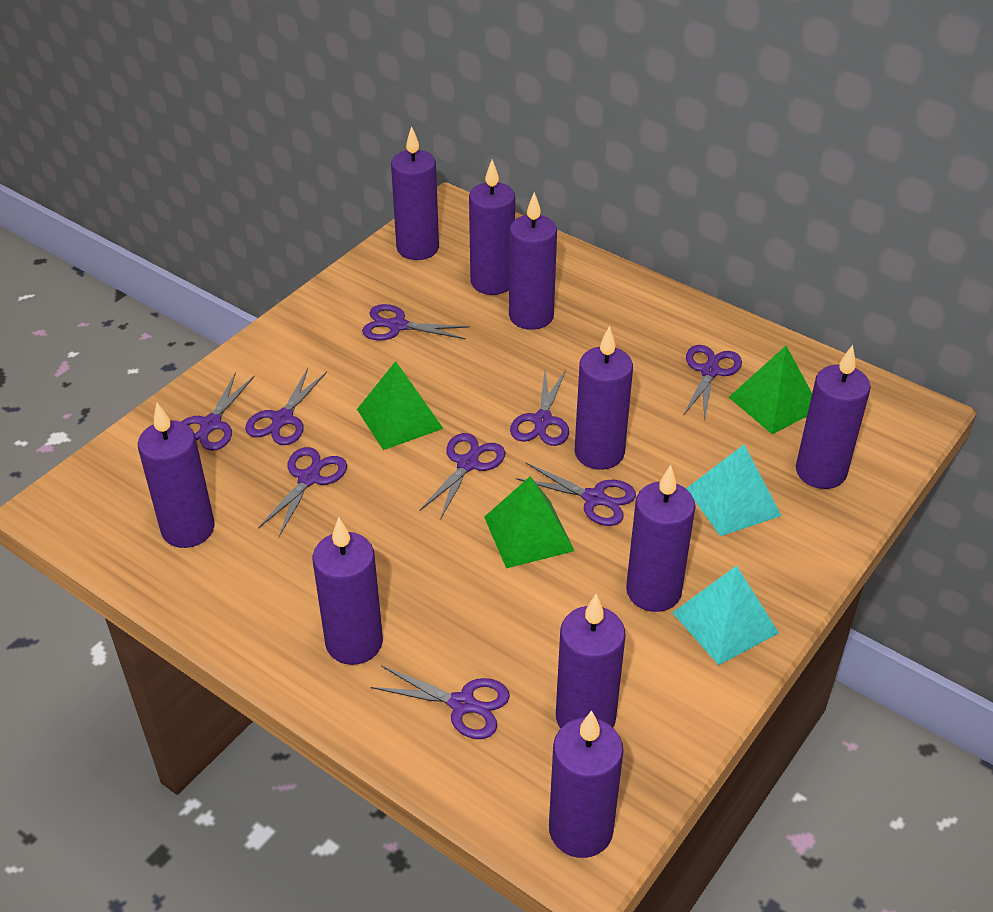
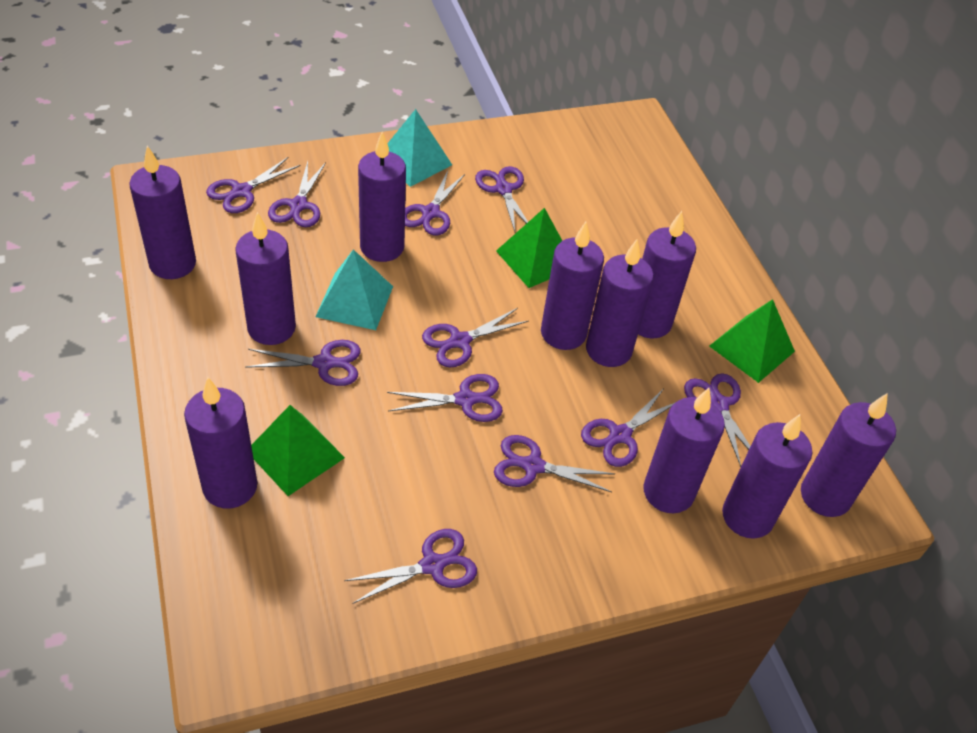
purple scissors: [181,372,255,451] [245,368,327,445] [258,447,347,536] [362,304,470,340] [371,666,510,739] [419,433,506,520] [510,370,569,446] [516,463,636,526] [683,345,742,420] = 9 -> [206,157,300,213] [245,340,361,386] [268,161,326,227] [344,529,477,604] [387,374,503,422] [405,170,465,235] [422,308,529,367] [475,166,528,231] [494,435,615,492] [581,388,676,467] [684,373,751,467] = 11

